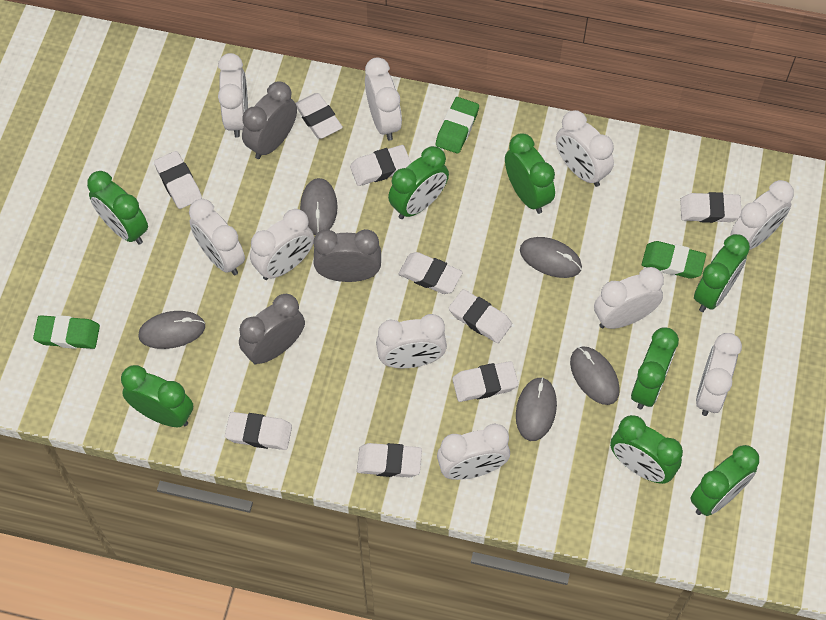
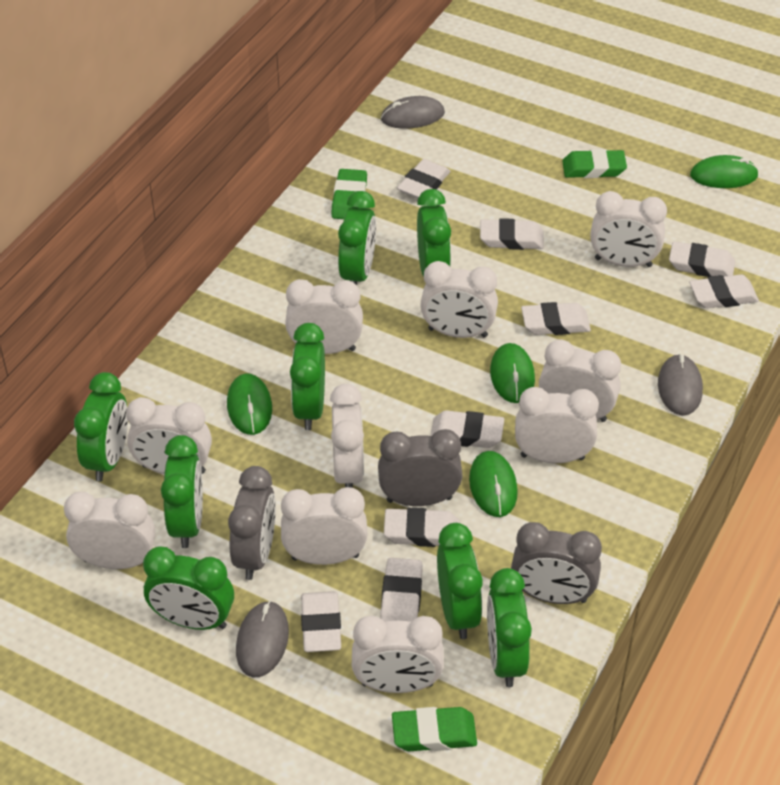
green mouse: none = 0 -> [227,373,272,435] [469,451,518,517] [490,343,535,403] [690,155,759,188] = 4
grey mouse: [138,311,205,349] [300,178,338,235] [516,377,557,441] [520,237,582,278] [570,346,620,405] = 5 -> [236,600,289,678] [381,96,445,129] [658,354,703,415] = 3

